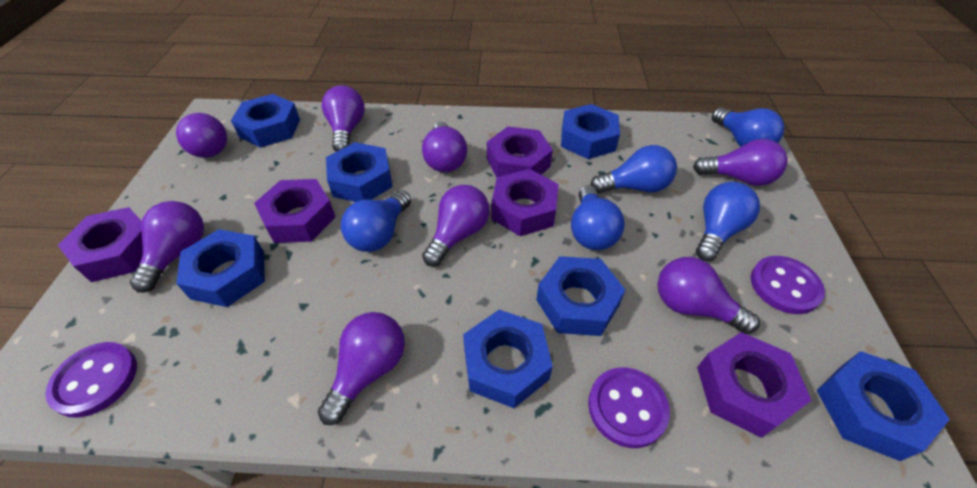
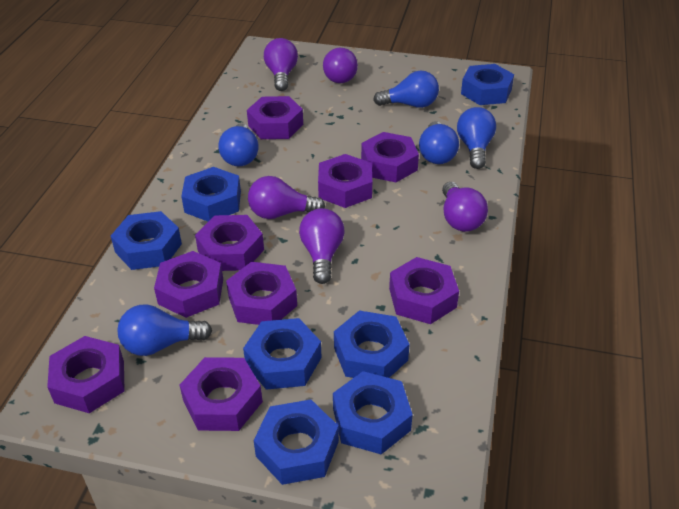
purple button: [45,342,137,418] [588,367,670,448] [751,256,825,314] = 3 -> none = 0
purple light bulb: [130,201,204,293] [176,113,227,158] [318,312,405,425] [322,85,365,152] [422,122,467,172] [422,185,490,267] [658,257,760,334] [693,139,788,186] = 8 -> [248,176,325,219] [264,38,298,91] [299,208,345,284] [323,48,358,83] [442,182,488,232] = 5
purple nut: [58,207,143,282] [254,179,335,243] [487,127,553,177] [491,169,559,236] [697,332,812,438] = 5 -> [47,336,125,413] [154,251,223,318] [180,357,263,431] [195,215,264,271] [226,262,297,325] [247,96,303,139] [318,154,372,208] [361,132,419,182] [389,257,459,324] = 9

